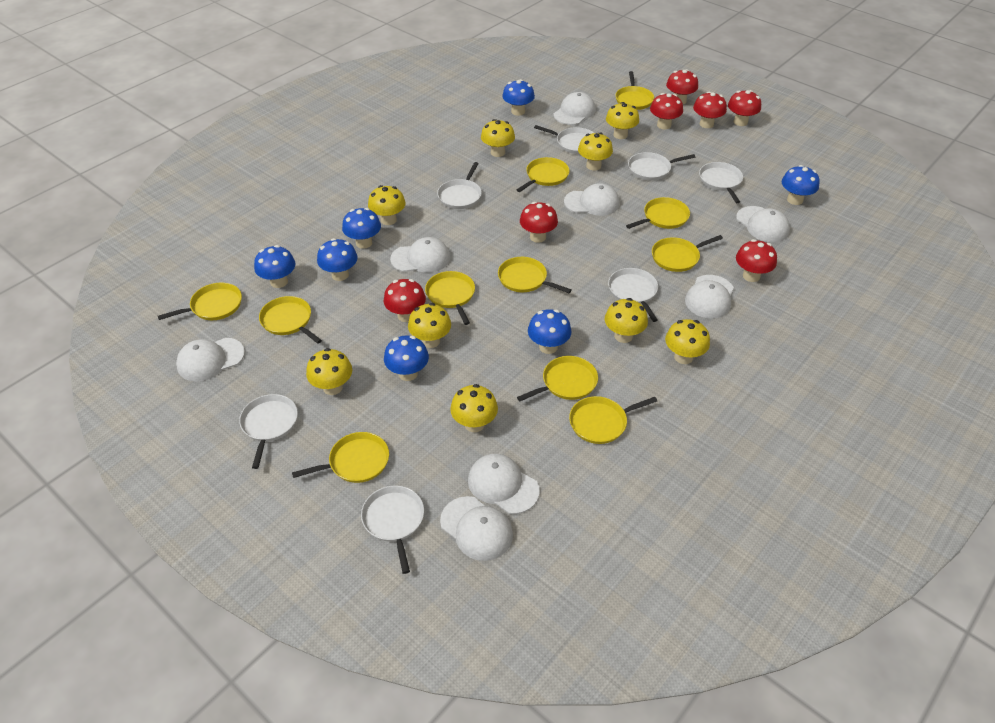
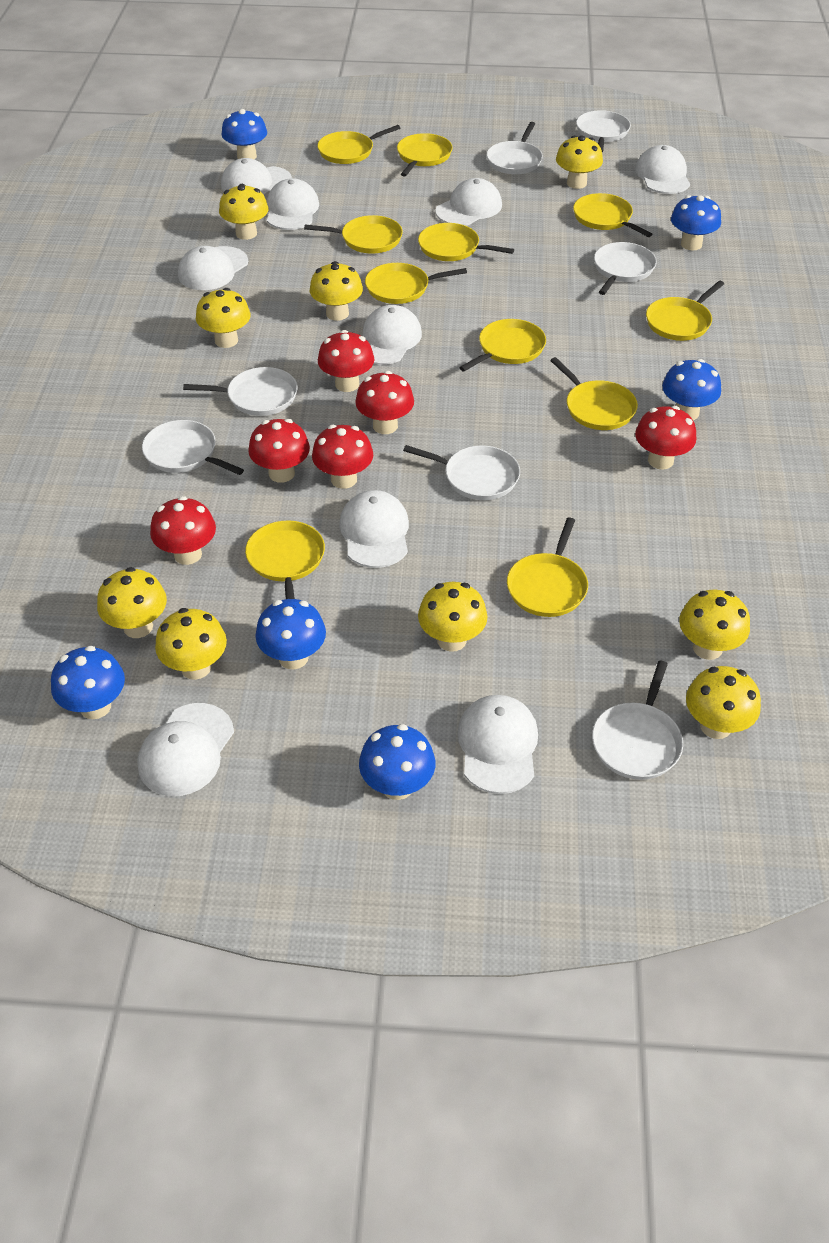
blue mushroom: [254,245,296,288] [317,238,358,281] [342,208,381,249] [384,336,429,381] [502,79,535,116] [528,309,571,354] [782,165,820,205] = 7 -> [51,646,125,719] [222,109,267,159] [255,599,326,669] [359,724,435,800] [662,359,721,420] [671,195,721,251] = 6
red mushroom: [384,279,426,322] [520,202,558,243] [650,93,683,129] [666,69,698,104] [693,92,727,128] [728,90,761,126] [736,239,777,282] = 7 -> [150,496,216,565] [249,419,310,483] [312,425,373,489] [318,330,374,392] [355,371,414,434] [635,406,696,470] = 6
white cap: [176,338,245,381] [390,237,450,273] [440,496,513,561] [468,454,540,514] [553,92,596,125] [564,183,620,216] [685,275,734,318] [736,206,790,242] = 8 -> [137,703,234,796] [178,246,248,290] [221,158,292,194] [267,178,319,230] [339,490,409,568] [362,305,422,365] [435,178,502,226] [457,695,538,794] [635,145,690,194] = 9

